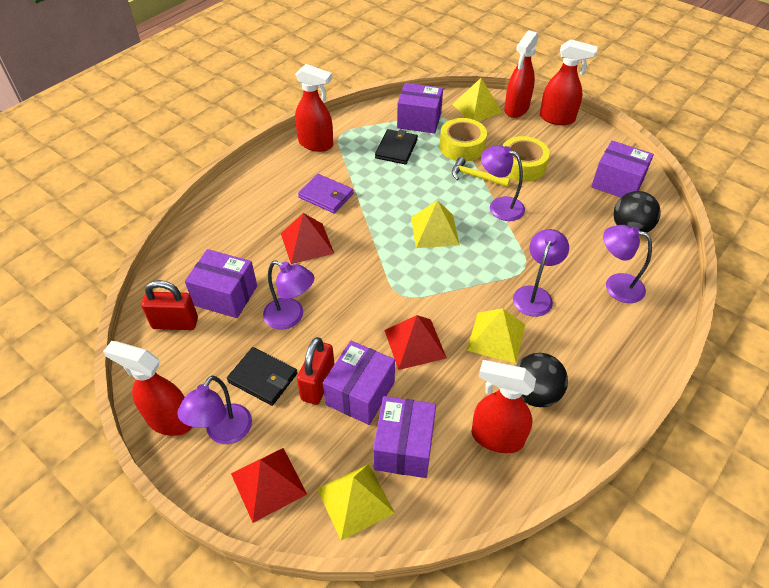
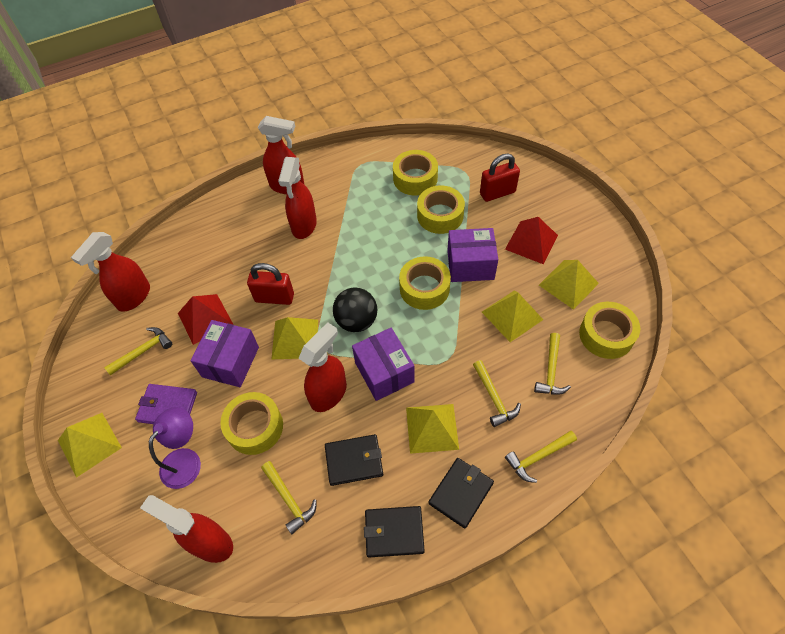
black ball: [516,353,568,407] [613,191,661,233] = 2 -> [333,288,377,332] = 1
black wallet: [227,347,297,406] [375,129,418,164] = 2 -> [325,434,383,486] [364,506,425,557] [429,458,494,529] = 3
purple box: [185,249,257,318] [323,341,395,425] [373,396,436,478] [397,83,443,134] [591,141,654,198] = 5 -> [190,320,259,387] [352,328,415,401] [447,228,498,282] = 3
purple lamp: [177,376,252,444] [263,260,315,330] [481,145,525,221] [513,229,569,317] [603,225,652,303] = 5 -> [149,407,201,489] = 1
red pyramid: [231,448,307,523] [281,213,334,264] [384,315,447,370] = 3 -> [178,294,234,345] [505,217,558,264] = 2
yellow hammer: [452,157,510,187] = 1 -> [104,327,172,375] [261,461,317,534] [473,360,521,427] [505,431,577,483] [534,333,571,395] = 5
yellow pyramid: [317,464,395,541] [411,200,460,248] [452,78,502,121] [467,308,525,363] = 4 -> [58,413,122,478] [272,317,318,359] [406,404,459,454] [482,290,543,342] [539,260,599,310] = 5
yellow tape: [439,118,487,162] [502,136,550,182] = 2 -> [220,392,283,455] [393,150,438,195] [399,256,451,310] [417,185,465,234] [579,302,640,359] = 5

